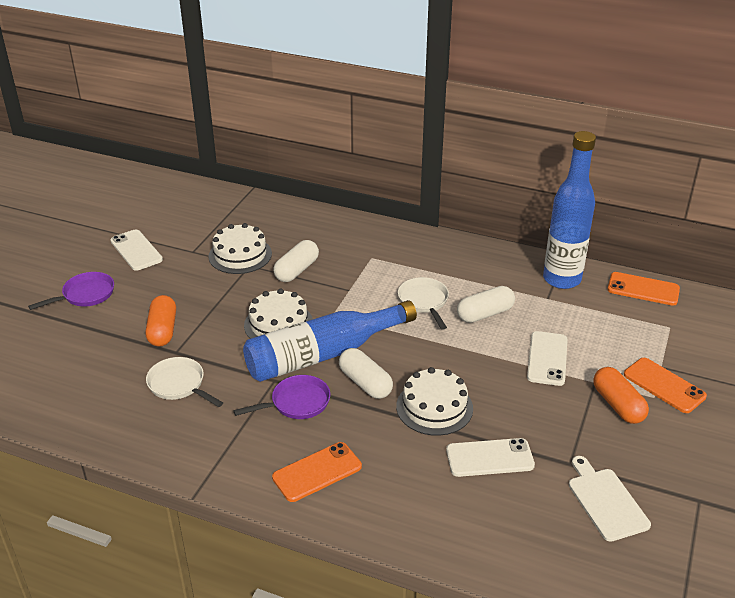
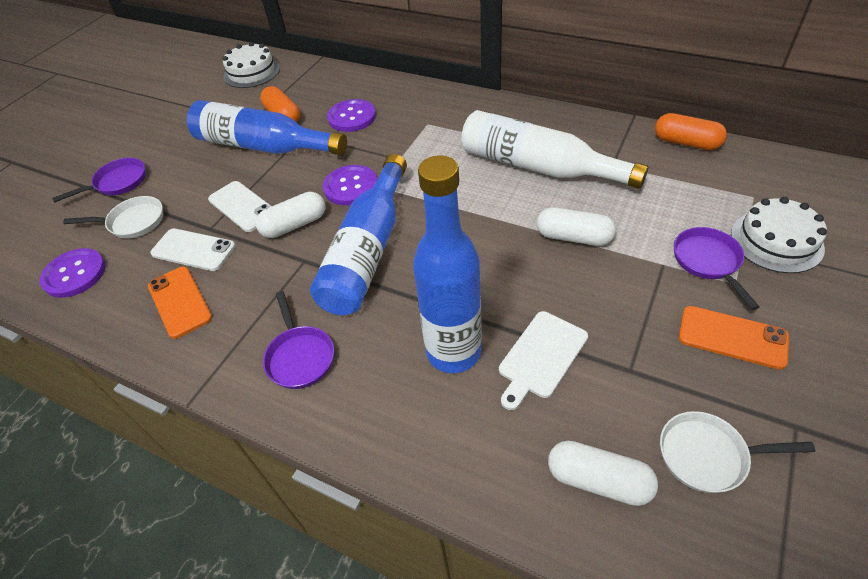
blue bottle: [243,300,417,382] [543,131,596,289] = 2 -> [187,100,347,155] [310,154,407,315] [413,155,482,373] = 3
orange phone: [272,442,362,502] [607,272,680,306] [624,358,707,413] = 3 -> [148,267,212,339] [679,306,789,370] = 2
purple button: none = 0 -> [40,248,106,298] [323,165,377,206] [327,99,376,132] = 3
purple pan: [28,272,114,310] [233,375,330,419] = 2 -> [52,158,146,203] [263,291,334,389] [674,227,760,310] = 3
white bottle: none = 0 -> [461,110,648,189] = 1
white cake: [209,223,272,274] [244,289,313,339] [396,367,473,436] = 3 -> [223,42,280,88] [731,197,827,273] = 2
white phone: [110,229,163,271] [446,438,535,477] [527,331,568,386] = 3 -> [150,229,236,271] [208,181,272,232] = 2

